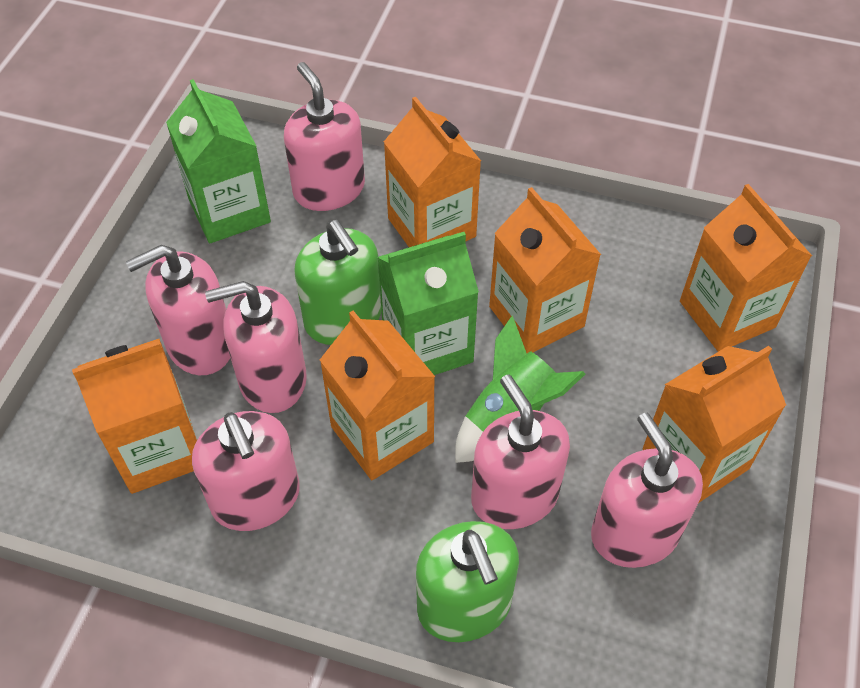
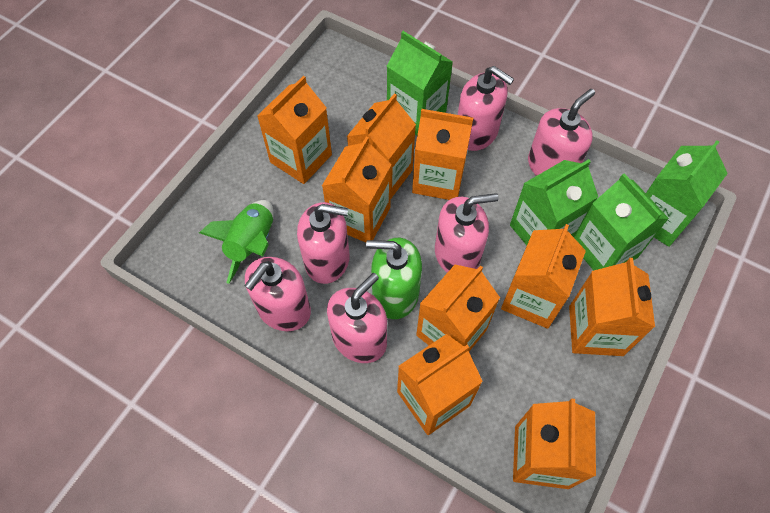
green carton: [166,79,271,243] [377,232,479,375] = 2 -> [387,31,453,135] [510,159,598,245] [574,173,669,271] [646,141,728,247] = 4
green soap dispenser: [294,220,381,345] [416,521,519,642] = 2 -> [366,238,422,319] = 1
orange carton: [72,339,197,494] [320,311,435,480] [384,97,481,247] [489,187,601,353] [643,346,786,502] [680,184,812,352] = 6 -> [257,76,332,184] [322,137,391,242] [347,93,416,198] [397,334,483,435] [412,109,473,200] [416,265,500,351] [501,224,586,329] [513,398,596,489] [569,258,655,356] = 9

